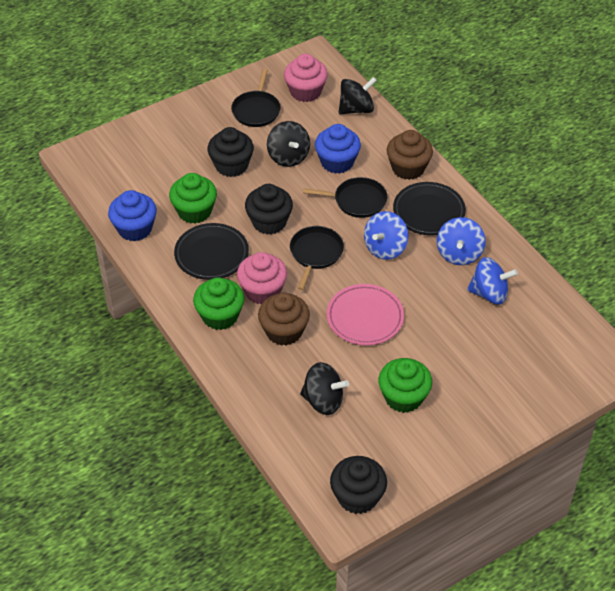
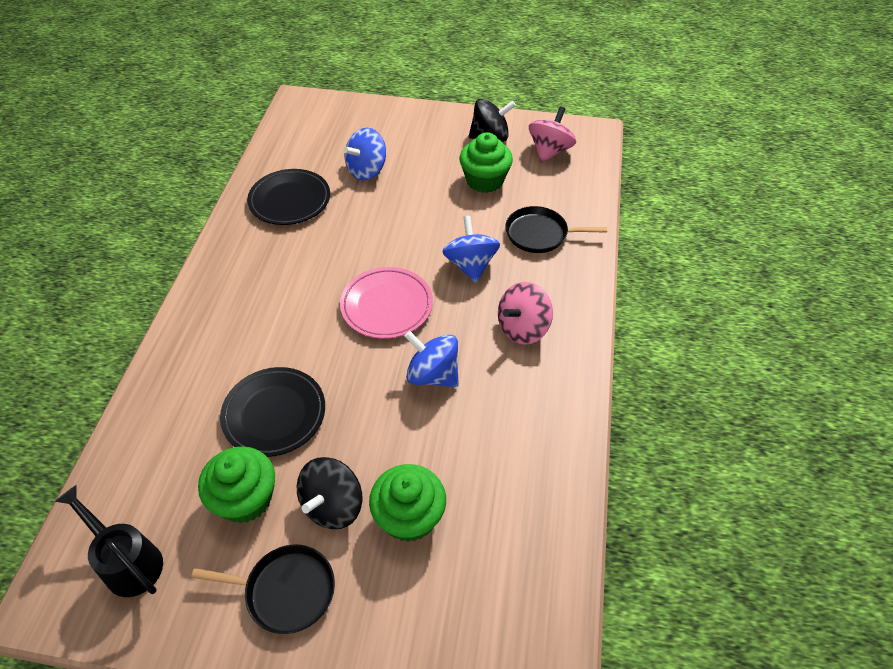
black cupcake: [208,127,254,177] [245,184,293,234] [330,456,387,514] = 3 -> none = 0
black pan: [231,68,281,127] [290,226,344,290] [303,177,387,218] = 3 -> [191,544,335,634] [505,206,607,253] = 2
black spinning top: [267,121,310,167] [300,362,349,415] [339,77,377,114] = 3 -> [297,457,362,529] [469,98,516,142] = 2
black watering can: none = 0 -> [55,485,163,597] = 1
blue cupcake: [108,190,157,241] [315,124,361,174] = 2 -> none = 0
brown cupcake: [258,293,310,346] [387,130,433,180] = 2 -> none = 0
pink cupcake: [237,252,287,304] [284,54,328,102] = 2 -> none = 0
pink spinning top: none = 0 -> [498,282,553,345] [529,106,576,163] = 2

